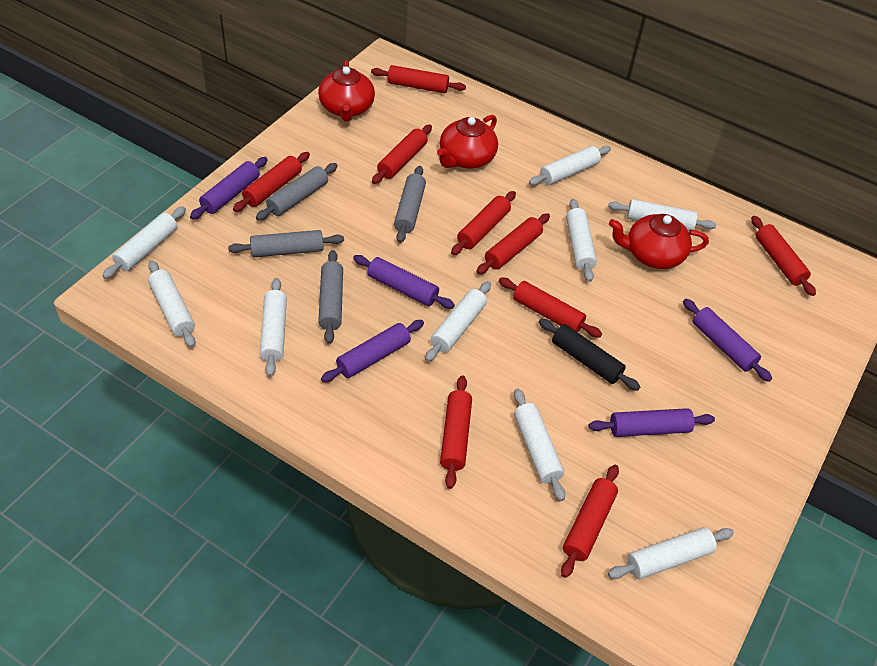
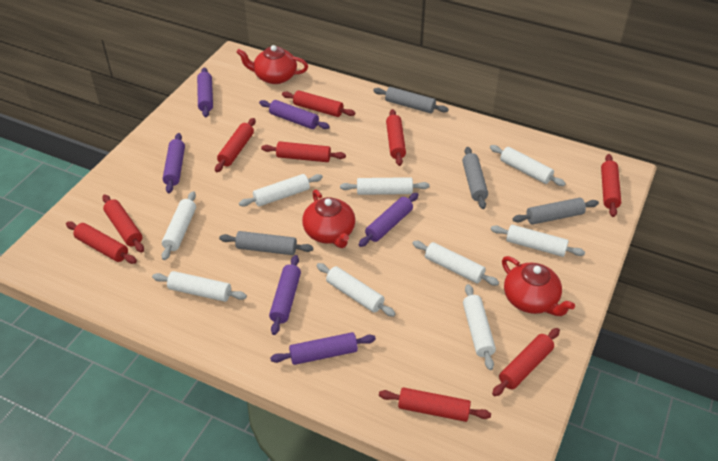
black rolling pin: [539,318,640,391] = 1 -> none = 0
purple rolling pin: [190,157,268,220] [321,320,424,382] [353,255,455,309] [589,408,715,437] [683,299,772,382] = 5 -> [163,133,185,193] [197,67,213,117] [259,100,330,129] [269,255,301,335] [270,332,376,365] [359,193,419,247] = 6

